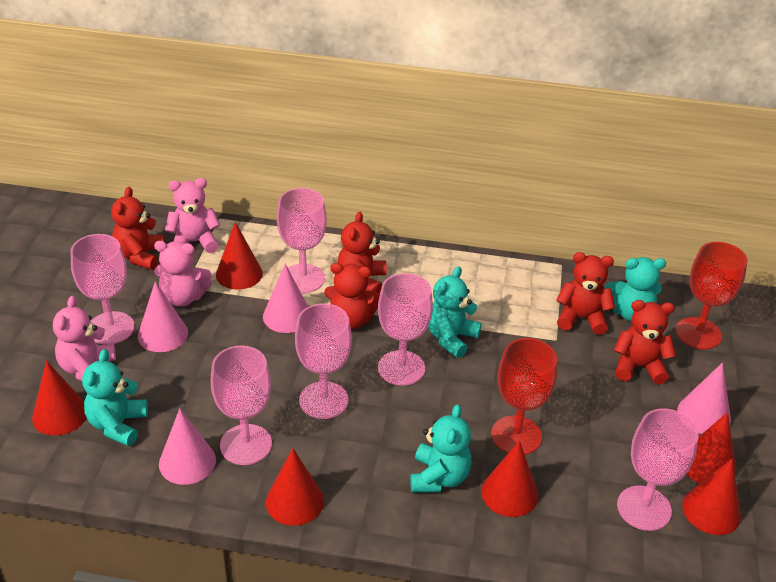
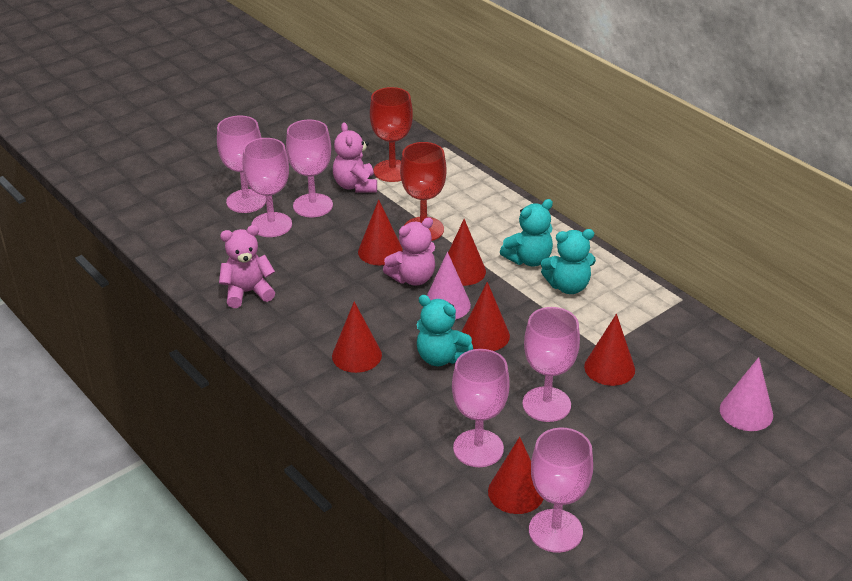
pink cone: [138,281,188,352] [159,408,216,485] [263,264,308,333] [677,363,731,434] = 4 -> [427,252,471,320] [720,357,773,431] = 2
red teddy bear: [111,187,165,270] [324,263,380,329] [338,212,387,293] [556,252,615,335] [614,300,676,384] = 5 -> none = 0
turquoise teddy bear: [82,349,148,446] [410,404,471,493] [428,266,482,358] [605,257,666,322] = 4 -> [417,295,473,366] [500,199,553,267] [541,229,596,294] = 3

